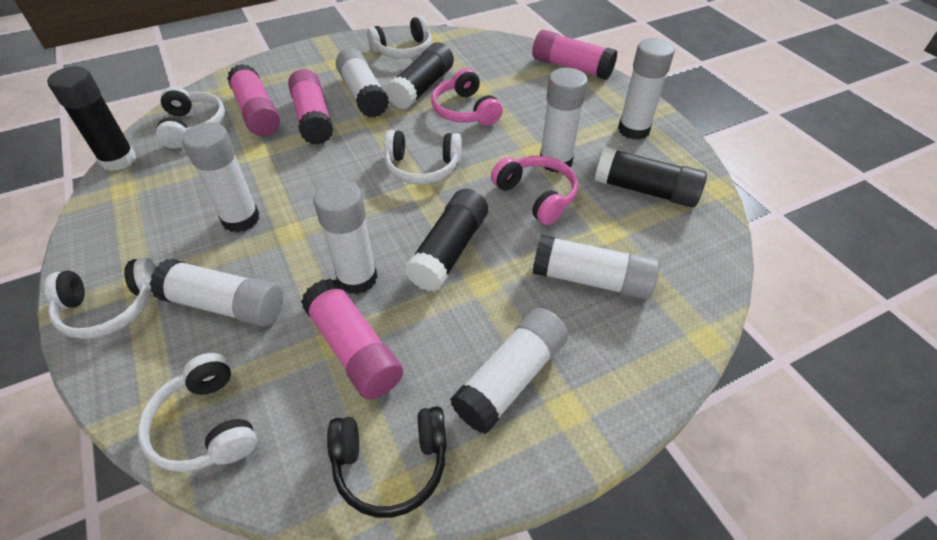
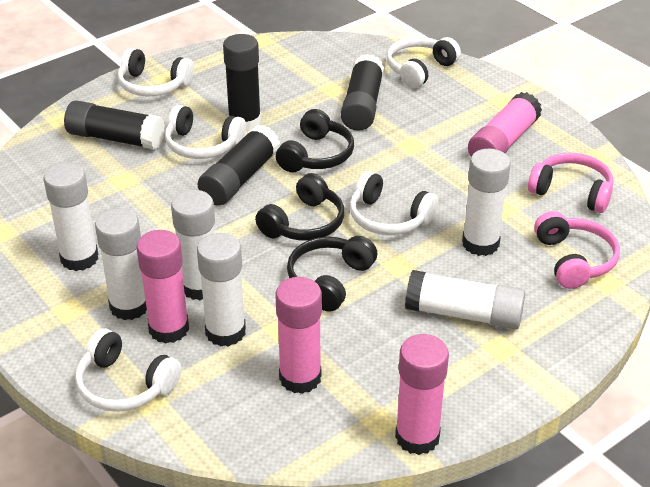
black headphones: [327,406,447,518] = 1 -> [255,173,344,240] [276,109,354,172] [287,236,377,312] = 3
white glue stick: [150,259,283,327] [182,122,260,233] [313,180,378,294] [336,48,389,118] [450,308,568,434] [533,234,659,300] [540,68,588,173] [618,38,674,140] = 8 -> [43,163,98,271] [95,208,147,320] [171,190,215,300] [197,233,246,347] [405,270,525,330] [462,149,511,256] = 6

